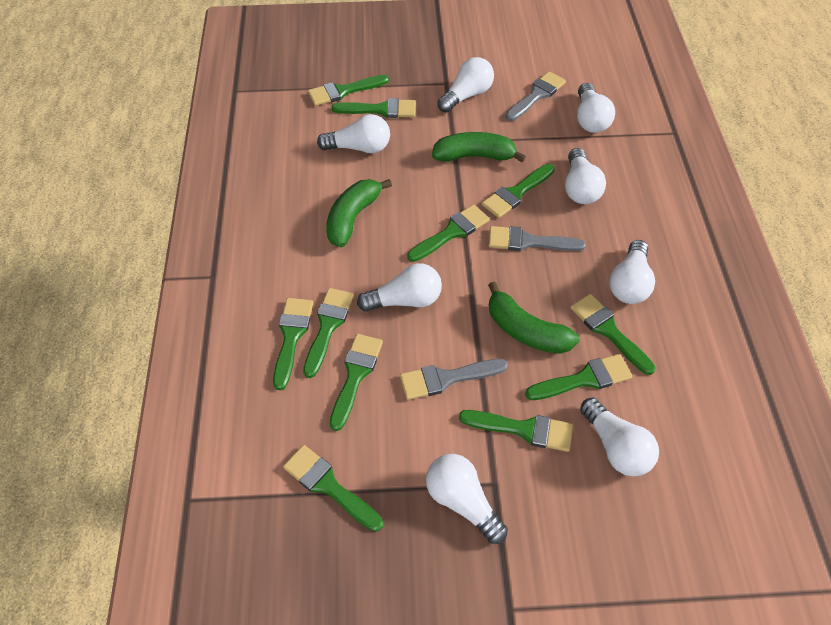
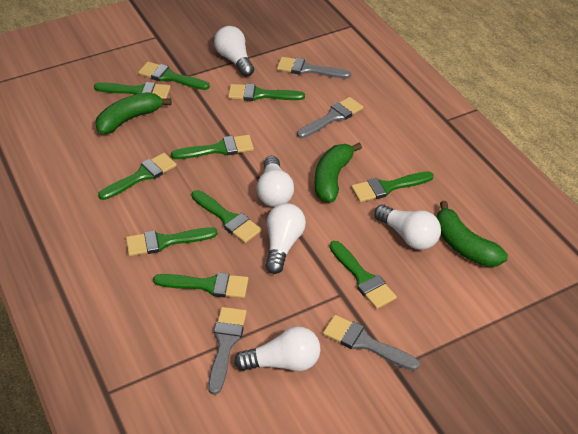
green brush: [273,298,313,390] [283,445,383,532] [303,288,354,378] [308,75,389,106] [330,334,383,431] [332,98,416,118] [407,204,489,262] [459,410,573,452] [482,164,555,218] [525,354,632,400] [570,294,656,375] = 11 -> [94,82,171,99] [98,153,177,200] [126,227,218,256] [138,62,210,90] [153,273,249,298] [171,135,254,159] [191,190,262,243] [228,84,305,101] [330,241,397,309] [351,171,434,202] = 10
grey brush: [400,359,508,400] [488,226,586,251] [505,71,566,121] = 3 -> [208,307,247,395] [277,57,351,79] [297,97,363,138] [323,315,420,371] = 4
white light bulb: [317,114,390,153] [357,263,442,312] [426,454,508,544] [437,57,494,113] [565,148,606,204] [577,83,615,133] [580,397,659,476] [609,240,655,304] = 8 -> [214,26,254,77] [234,326,321,371] [256,156,294,207] [265,203,306,274] [374,205,441,250] = 5

